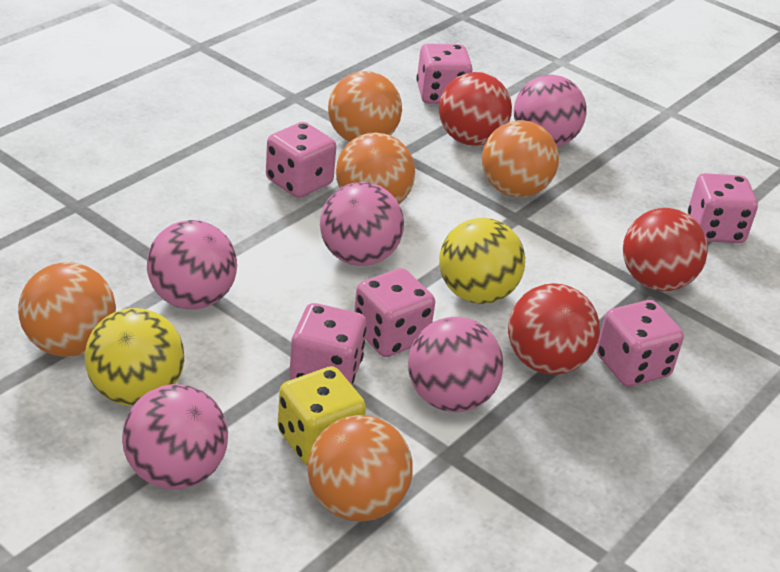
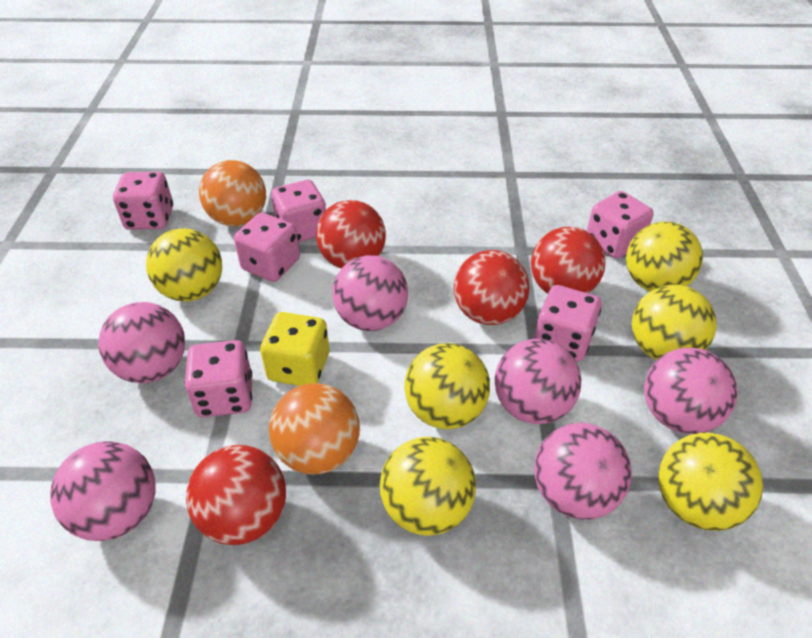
orange ball: [18,262,116,357] [307,415,413,521] [328,71,402,142] [336,133,415,204] [482,120,559,198] = 5 -> [199,160,266,227] [269,383,360,474] = 2
pink ball: [122,384,228,489] [147,220,237,309] [320,182,404,266] [408,317,503,412] [514,75,586,147] = 5 -> [50,441,156,541] [98,302,185,383] [332,255,408,331] [495,339,581,424] [534,423,632,520] [644,347,737,434] = 6
red ball: [439,72,512,146] [508,283,600,375] [623,208,708,291] = 3 -> [186,445,286,545] [316,200,386,268] [454,250,529,325] [531,227,606,294] = 4
yellow ball: [84,308,184,406] [439,218,525,304] = 2 -> [146,228,222,302] [380,437,476,536] [404,343,490,429] [626,221,703,291] [632,285,717,360] [658,433,763,531] = 6

